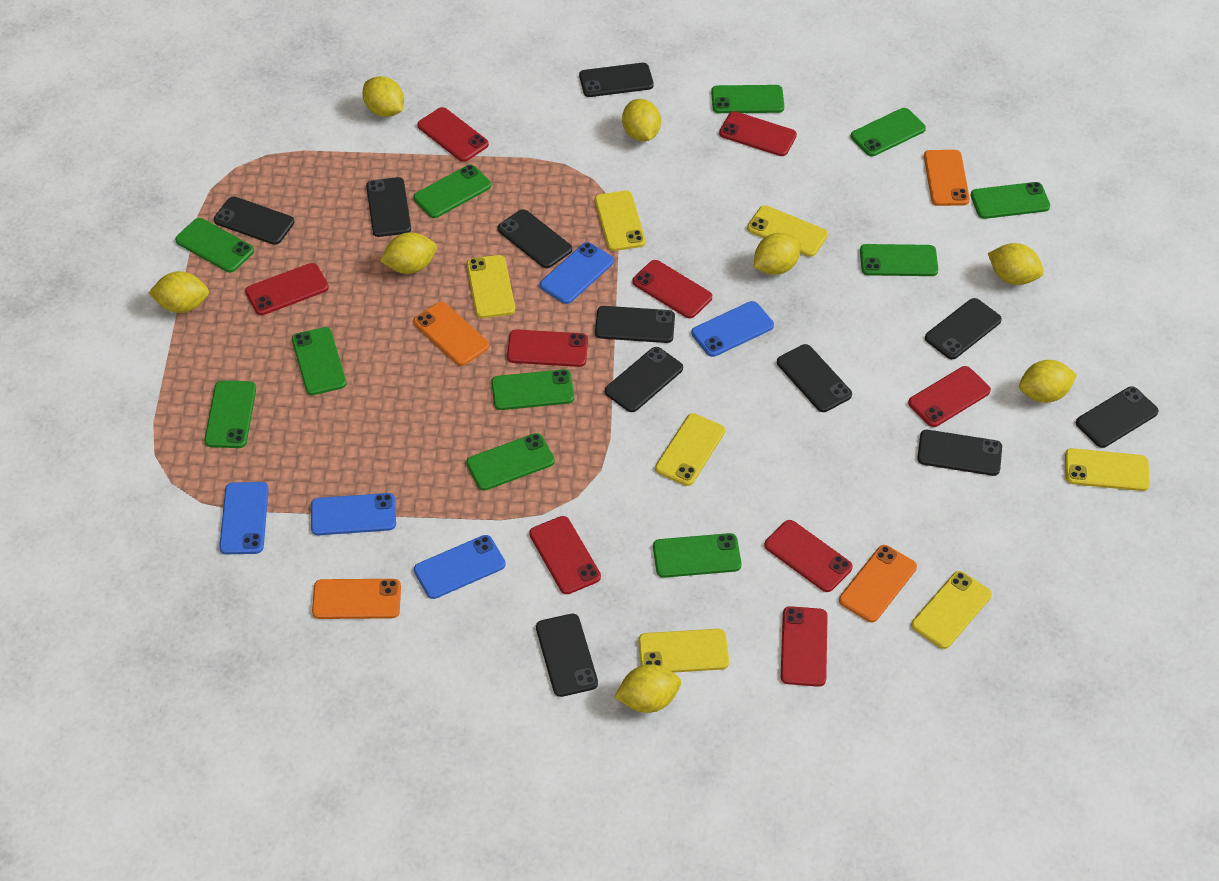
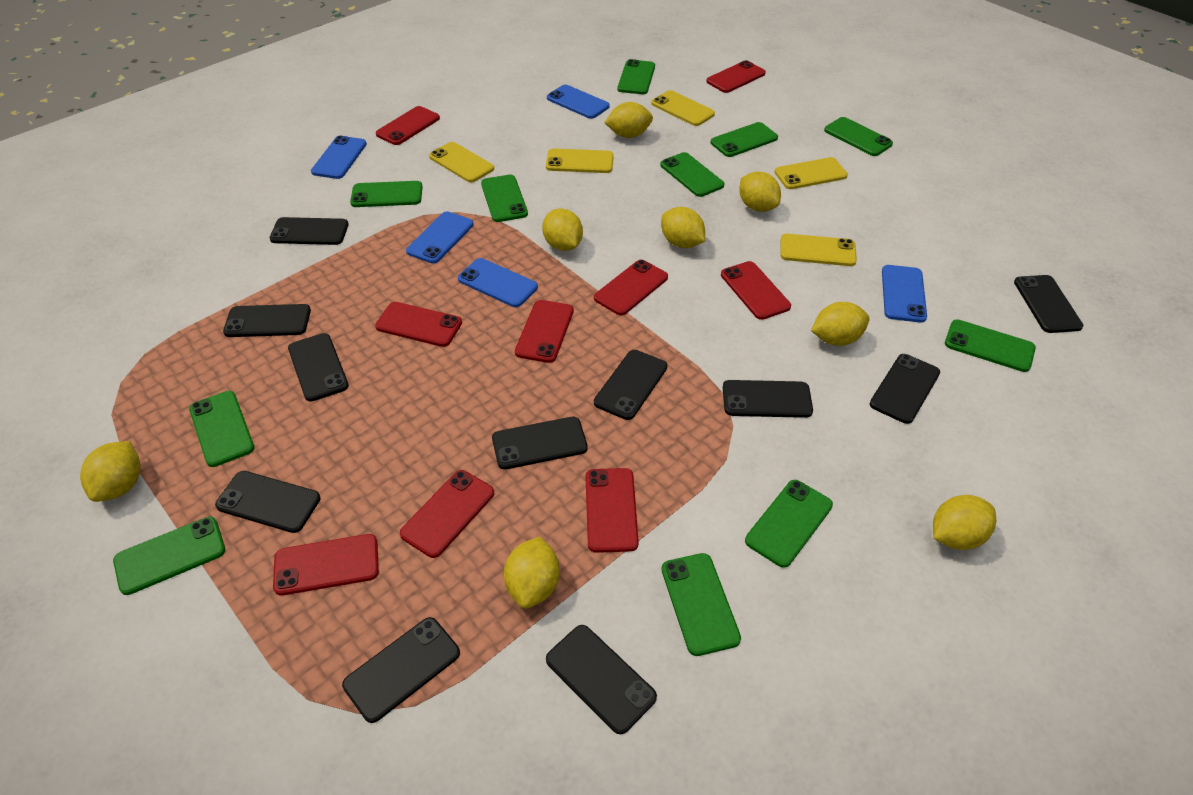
orange phone: [312,579,401,619] [414,302,489,366] [839,545,917,622] [924,150,970,206] = 4 -> none = 0
yellow phone: [467,255,515,318] [595,191,646,251] [638,629,729,673] [655,413,725,486] [747,205,828,257] [911,571,992,649] [1065,448,1150,491] = 7 -> [429,142,494,182] [546,148,614,173] [651,90,715,126] [775,157,848,189] [780,234,857,266] = 5

